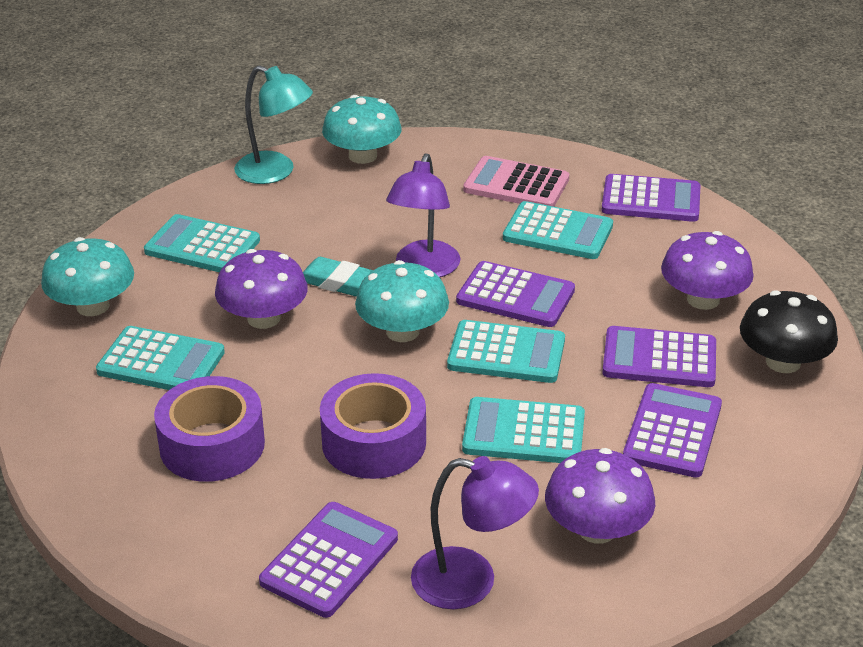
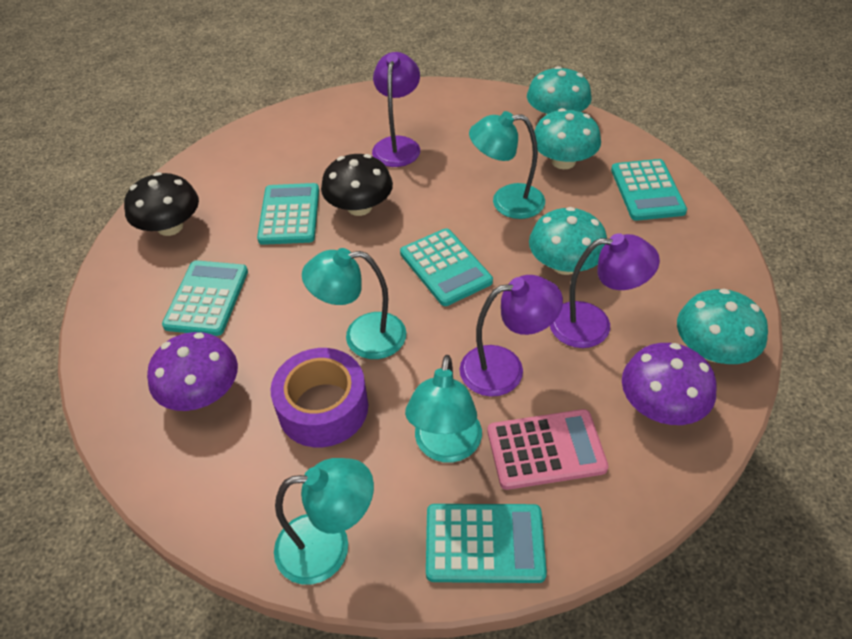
black mushroom: [740,290,838,373] = 1 -> [124,172,199,236] [321,154,393,216] = 2
purple calculator: [259,502,398,618] [456,261,575,327] [601,174,701,222] [602,326,716,387] [623,383,722,478] = 5 -> none = 0
purple lamp: [386,153,460,277] [411,456,539,609] = 2 -> [372,52,420,167] [460,275,563,397] [550,233,660,348] = 3
purple mushroom: [215,249,308,329] [545,448,655,544] [661,231,754,310] = 3 -> [147,332,238,411] [622,343,717,425] = 2
purple tape: [154,376,265,482] [320,373,426,479] = 2 -> [271,348,368,447] = 1
turquoise eraser: [303,257,373,297] = 1 -> none = 0
turquoise lamp: [234,65,313,184] = 1 -> [274,458,374,585] [302,248,406,359] [405,355,482,463] [469,111,545,219] = 4
turquoise mushroom: [41,237,134,316] [322,95,401,164] [355,260,449,342] = 3 -> [527,66,592,116] [529,207,607,275] [534,108,601,169] [677,289,768,364] = 4

